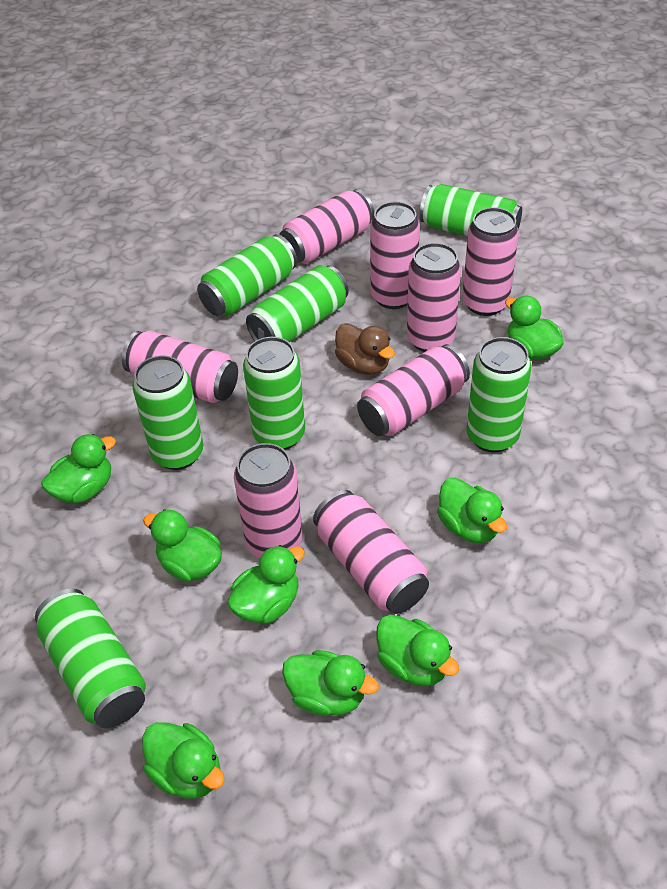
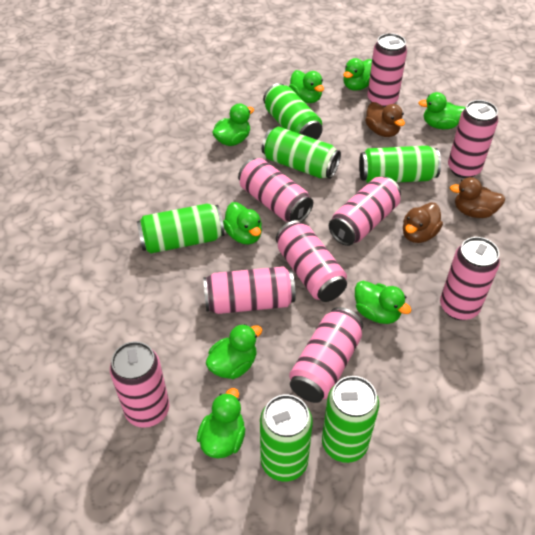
brown duck: [335,323,395,375] = 1 -> [365,102,405,137] [403,202,443,243] [450,177,505,218] = 3
green can: [35,588,146,728] [133,356,203,470] [197,234,297,316] [243,337,305,450] [246,265,349,342] [420,184,522,236] [466,337,531,452] = 7 -> [137,204,224,253] [260,394,313,482] [262,127,341,179] [263,83,323,140] [322,376,379,463] [359,146,441,183] = 6
pink can: [122,331,238,403] [234,443,303,558] [279,189,375,264] [313,490,429,614] [357,344,470,436] [370,202,420,309] [407,243,461,352] [462,207,519,316] = 8 -> [110,341,169,428] [203,266,296,314] [238,158,313,222] [276,220,347,302] [289,307,363,403] [329,177,401,246] [367,33,407,107] [440,237,500,320] [448,100,498,178] = 9

